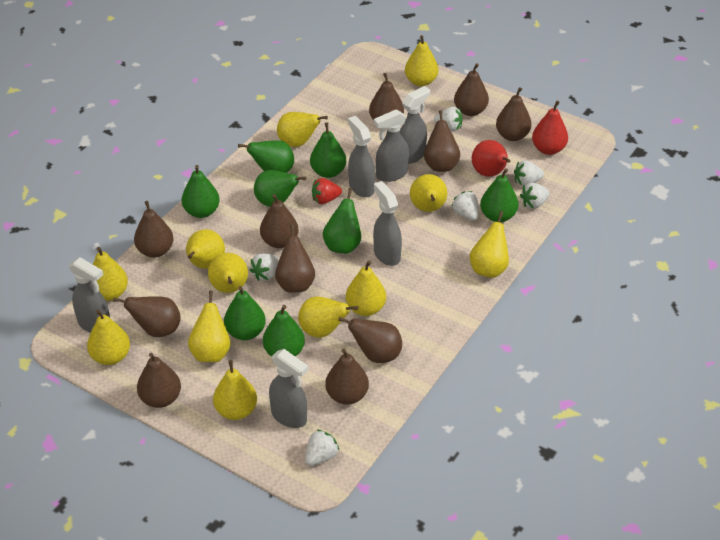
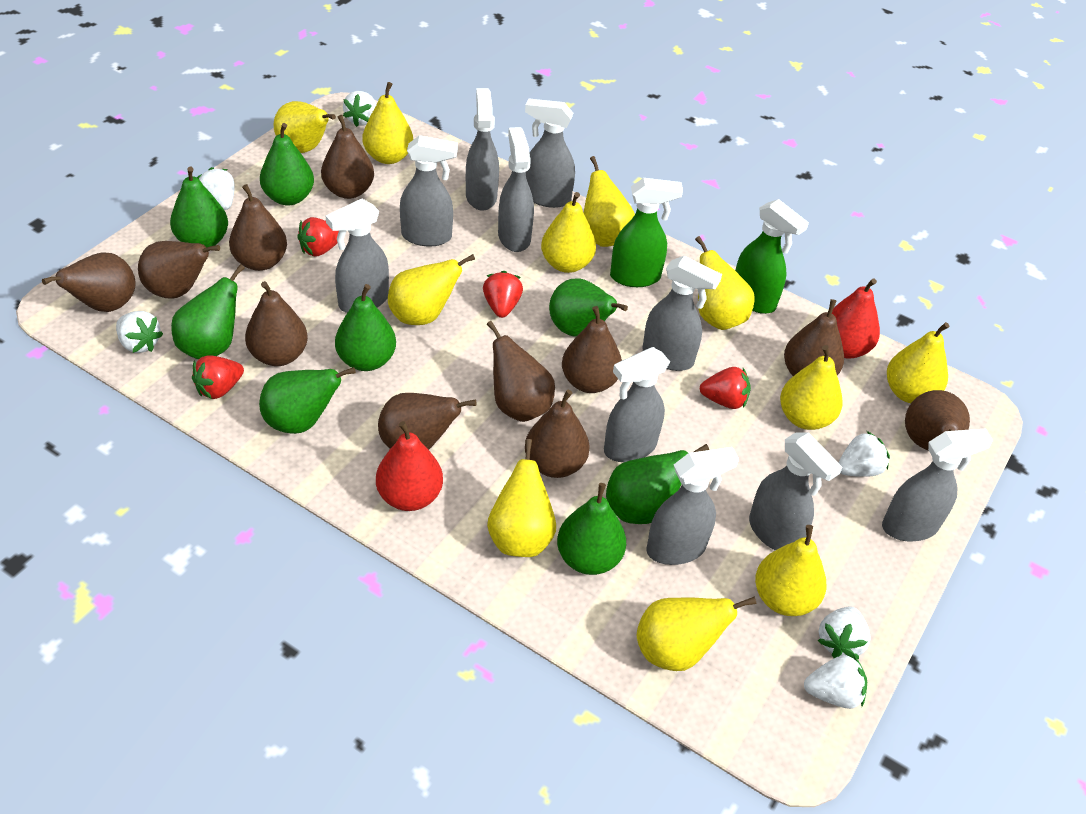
green spray bottle: none = 0 -> [610,178,683,287] [735,199,809,314] = 2
grey spray bottle: [69,257,110,333] [269,349,308,428] [348,116,375,197] [373,181,402,266] [374,109,409,182] [400,86,430,164] = 6 -> [325,199,389,313] [400,135,458,247] [466,88,499,211] [498,127,534,252] [525,99,575,208] [604,347,670,462] [642,256,722,371] [646,447,739,565] [749,432,843,550] [882,428,993,542] = 10
red strawberry: [312,178,342,204] = 1 -> [192,355,244,399] [297,217,339,257] [483,271,523,318] [700,367,751,409] = 4
yellow pear: [87,309,130,365] [93,247,128,301] [186,229,225,269] [188,290,230,362] [208,253,248,293] [213,360,257,420] [277,112,328,147] [298,296,358,338] [346,260,386,316] [405,35,438,86] [410,174,447,212] [470,211,509,278] = 12 -> [273,101,336,153] [362,82,413,164] [388,254,475,325] [487,439,556,557] [541,192,596,273] [584,156,635,247] [637,597,756,671] [695,236,755,330] [755,525,827,616] [780,345,843,430] [887,322,949,403] = 11

